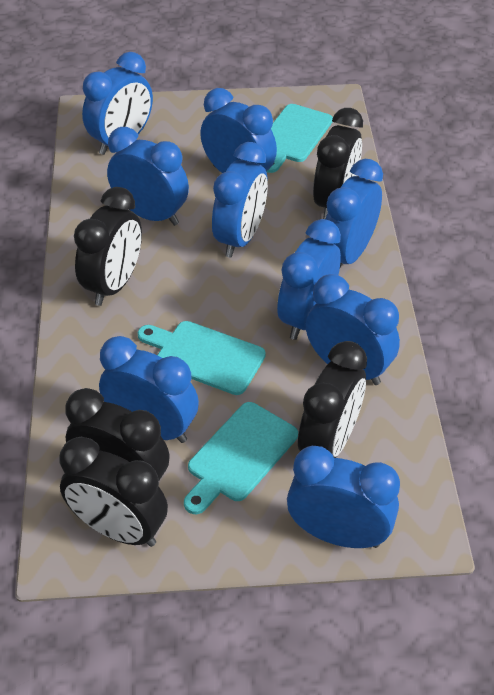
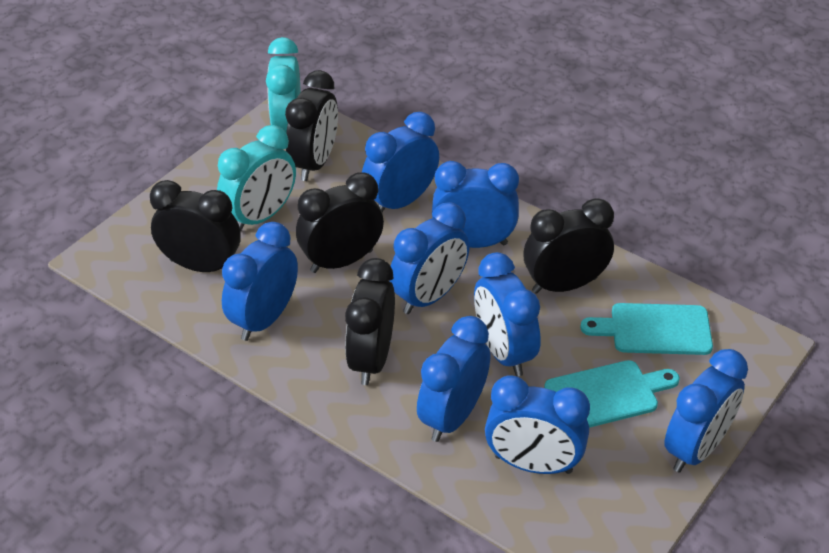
blue clock: [82,52,153,155] [99,336,199,443] [107,127,189,226] [200,88,277,173] [212,142,268,258] [277,219,341,340] [287,446,400,548] [306,274,400,385] [325,159,383,267] = 9 -> [222,222,298,341] [362,112,439,213] [389,202,469,314] [417,316,490,442] [432,161,519,248] [474,252,541,377] [485,375,590,474] [664,349,748,472] = 8
turquoise clock: none = 0 -> [217,125,296,232] [266,37,301,132] = 2
turquoise cutting board: [138,321,266,395] [184,402,298,514] [267,104,333,173] = 3 -> [544,360,680,428] [580,303,713,355] = 2

